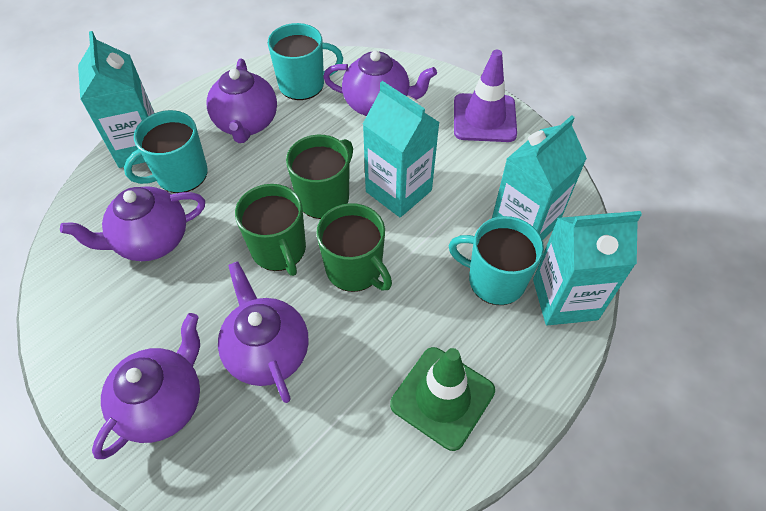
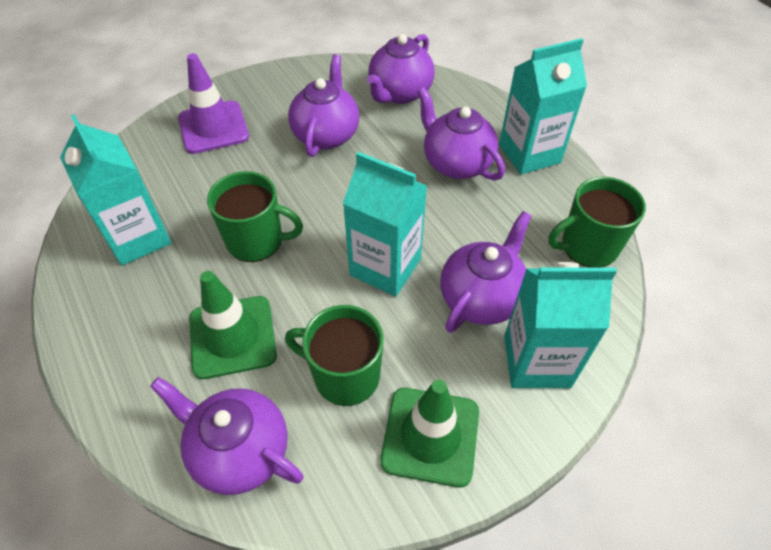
green traffic cone: [390,347,495,451] = 1 -> [189,271,277,379] [380,379,479,487] = 2
turquoise mug: [124,110,208,193] [268,23,343,100] [448,216,544,305] = 3 -> none = 0

